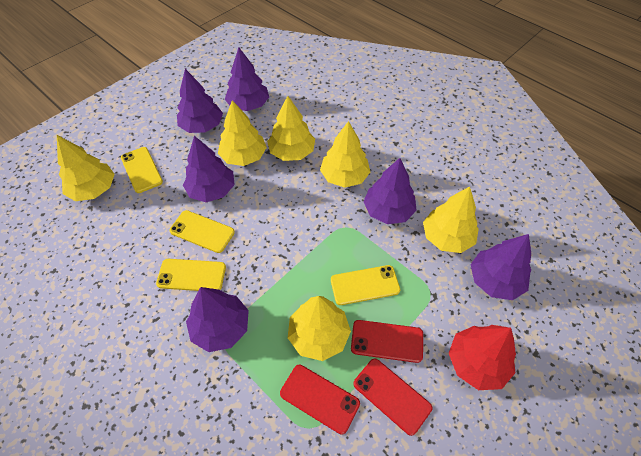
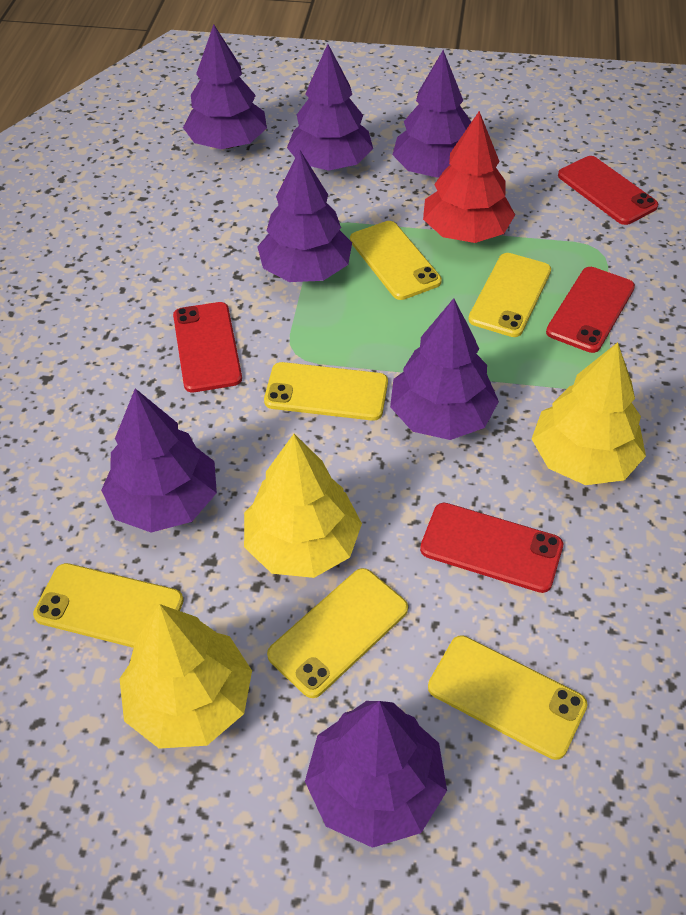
purple tree: [177,69,223,133] [183,136,235,202] [186,287,249,352] [225,47,269,111] [363,158,417,224] [471,234,531,300] = 6 -> [101,388,217,533] [183,24,267,149] [257,149,352,282] [287,44,373,171] [305,701,447,848] [390,298,499,440] [393,50,471,178] = 7
red phone: [280,365,360,434] [351,320,423,363] [353,358,432,436] = 3 -> [173,302,242,392] [420,503,563,593] [546,267,635,353] [558,156,658,225] = 4
yellow phone: [121,147,163,193] [156,259,226,291] [169,210,235,253] [331,265,400,305] = 4 -> [33,563,184,648] [264,362,388,421] [267,568,408,698] [350,221,442,300] [428,635,588,760] [468,253,551,337] = 6
yellow tree: [57,135,115,201] [218,100,267,166] [267,96,315,161] [288,296,351,361] [320,121,370,188] [423,186,479,253] = 6 -> [119,604,252,749] [244,434,362,578] [532,342,646,485] = 3

